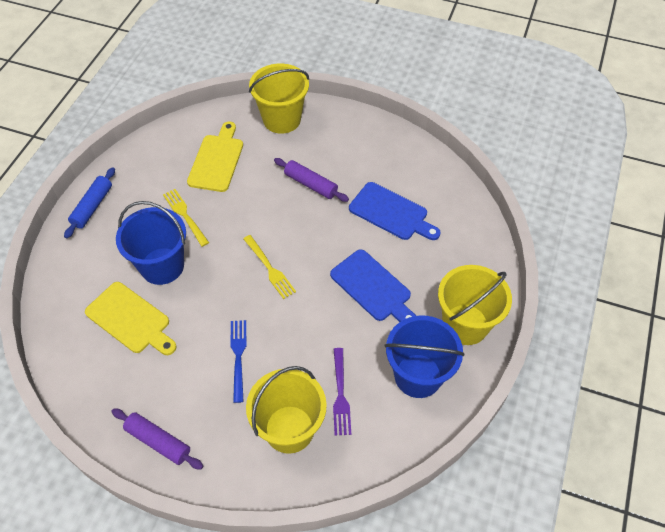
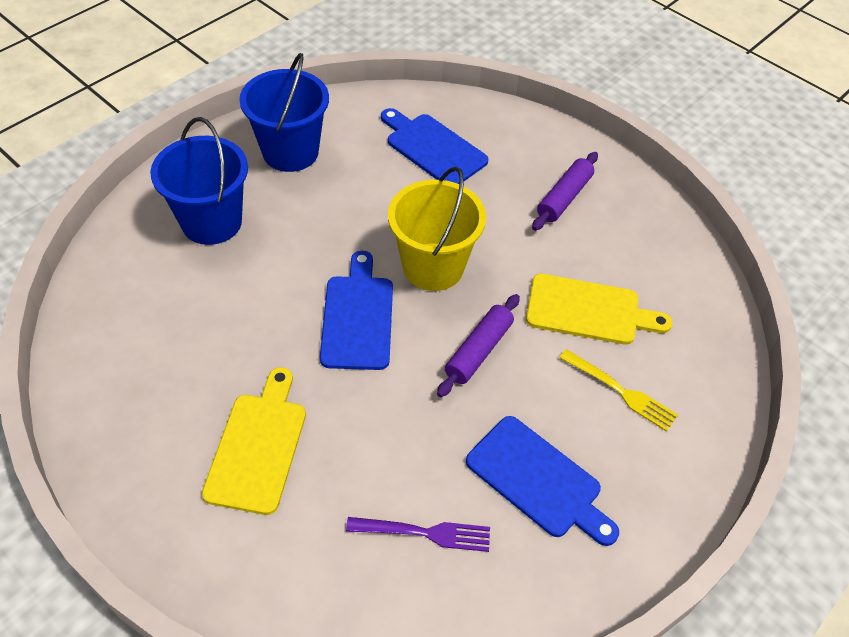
blue cutting board: [330,249,416,322] [349,182,441,240] = 2 -> [320,251,393,370] [381,108,488,184] [466,416,619,546] = 3
blue fork: [230,320,247,403] = 1 -> none = 0
blue rolling pin: [64,167,115,239] = 1 -> none = 0
yellow bucket: [246,366,327,454] [249,64,309,134] [438,265,512,345] = 3 -> [388,166,486,291] = 1
yellow fork: [163,189,209,247] [244,235,296,299] = 2 -> [559,349,678,432] = 1

